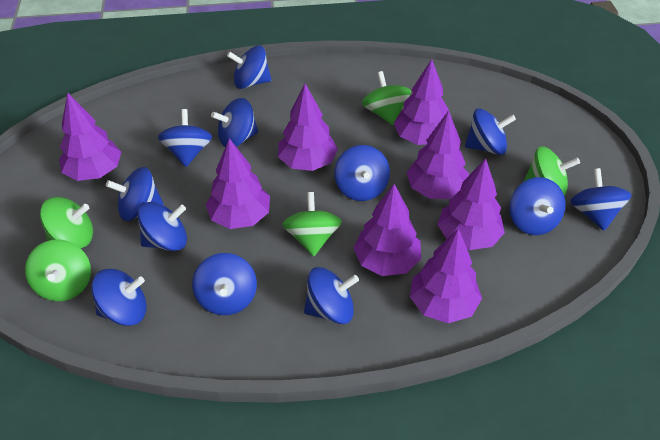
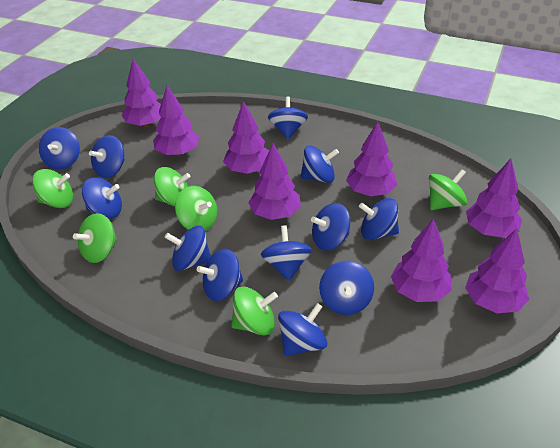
green spinning top: [25,239,91,301] [40,197,93,248] [282,192,342,256] [362,71,411,125] [523,146,580,196] = 5 -> [32,169,73,208] [73,213,117,263] [154,167,190,207] [175,186,217,231] [231,287,278,336] [429,169,467,210] = 6

